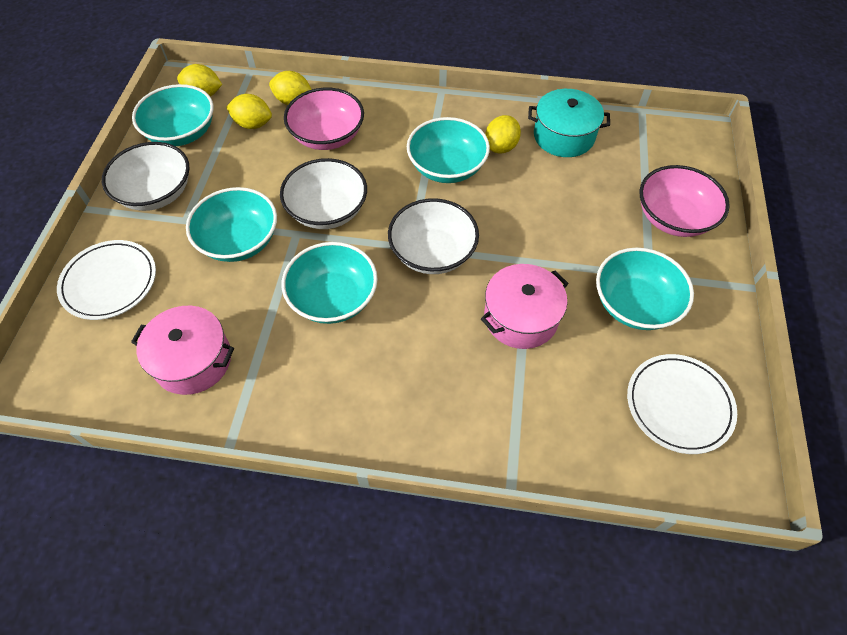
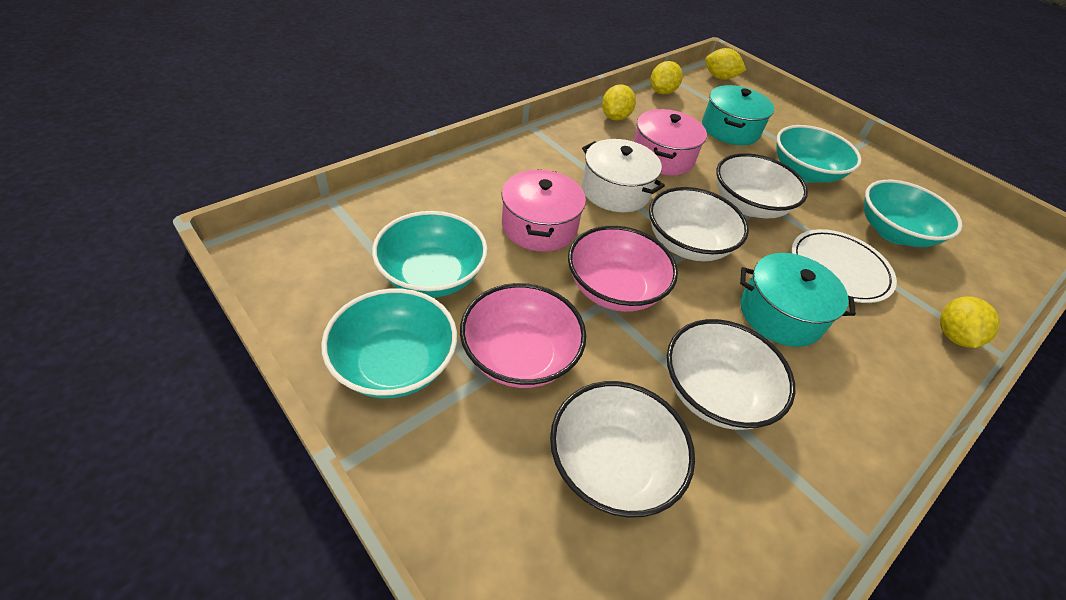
turquoise bowl: [132,84,214,146] [186,187,277,262] [282,242,378,324] [407,117,490,183] [596,247,694,330] = 5 -> [321,288,457,398] [372,211,488,298] [777,125,862,183] [864,180,962,247] = 4
turquoise pot: [528,89,610,157] = 1 -> [702,85,774,145] [740,253,856,347] = 2
white bowl: [102,142,190,211] [280,158,367,229] [388,198,479,274] = 3 -> [550,381,695,518] [649,187,749,261] [667,319,795,430] [716,153,808,219] = 4
white plate: [57,240,156,320] [627,354,737,454] = 2 -> [791,229,897,303] = 1
white pot: none = 0 -> [582,139,665,212] = 1

